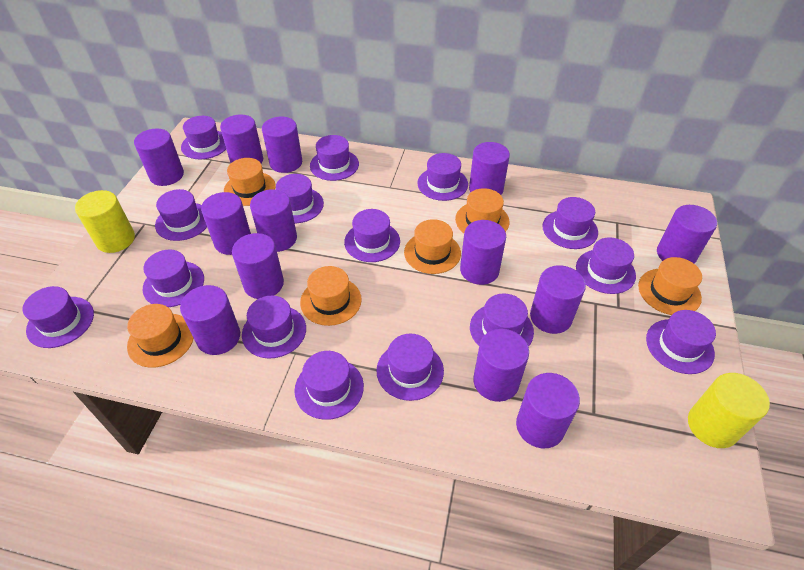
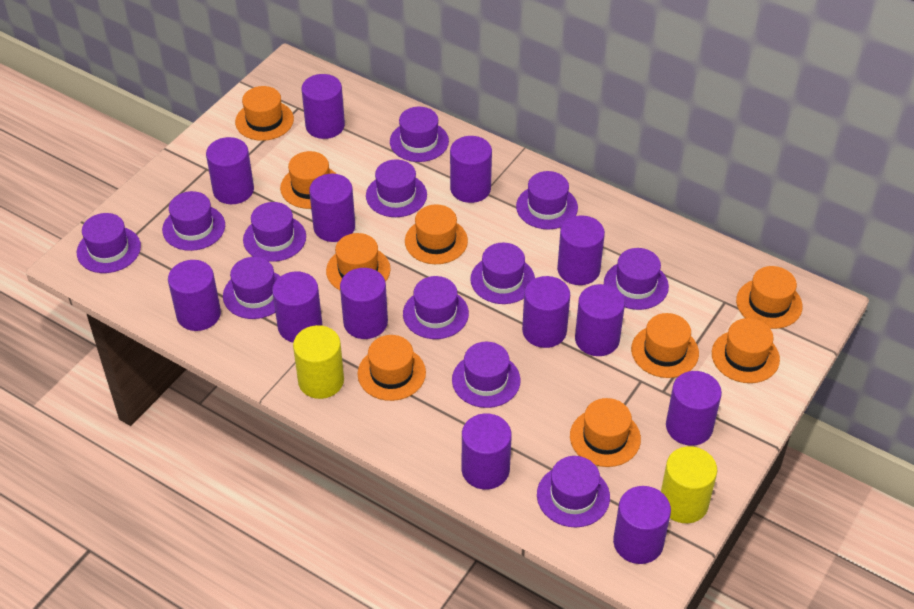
orange hat: [127,304,194,368] [224,158,276,206] [300,266,362,326] [404,219,461,274] [455,188,510,233] [638,257,702,315] = 6 -> [235,86,294,141] [280,151,336,209] [326,233,391,290] [357,335,426,401] [405,204,468,264] [570,398,641,467] [631,313,699,378] [712,318,780,383] [736,266,803,329] = 9
purple hat: [22,286,94,348] [143,250,204,307] [155,189,207,241] [181,116,226,159] [242,296,306,358] [276,174,324,223] [294,351,364,420] [310,135,359,181] [344,209,400,262] [376,334,444,401] [417,153,468,201] [470,293,534,347] [542,197,598,249] [576,237,636,294] [646,310,716,374] = 15 -> [77,213,141,273] [162,191,225,251] [223,257,280,319] [243,202,306,262] [366,159,427,217] [390,107,449,162] [403,276,469,339] [452,342,521,408] [470,243,535,304] [516,171,578,229] [537,456,610,527] [604,248,669,310] = 12

